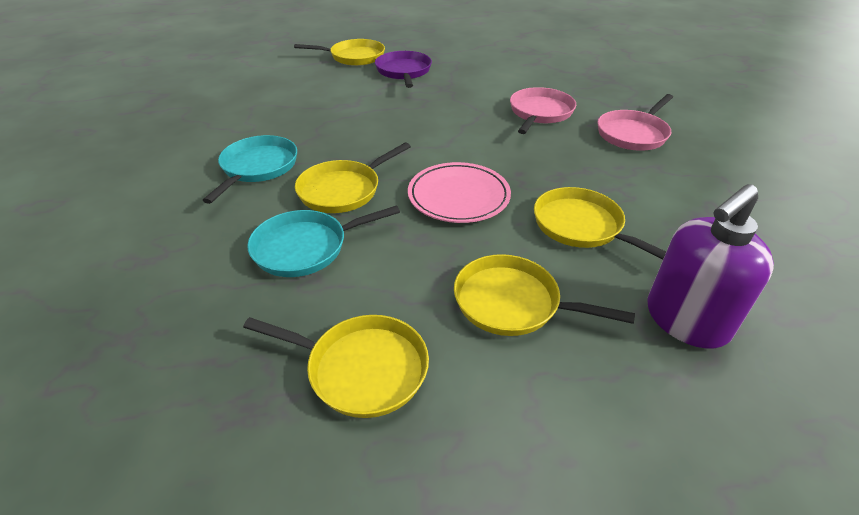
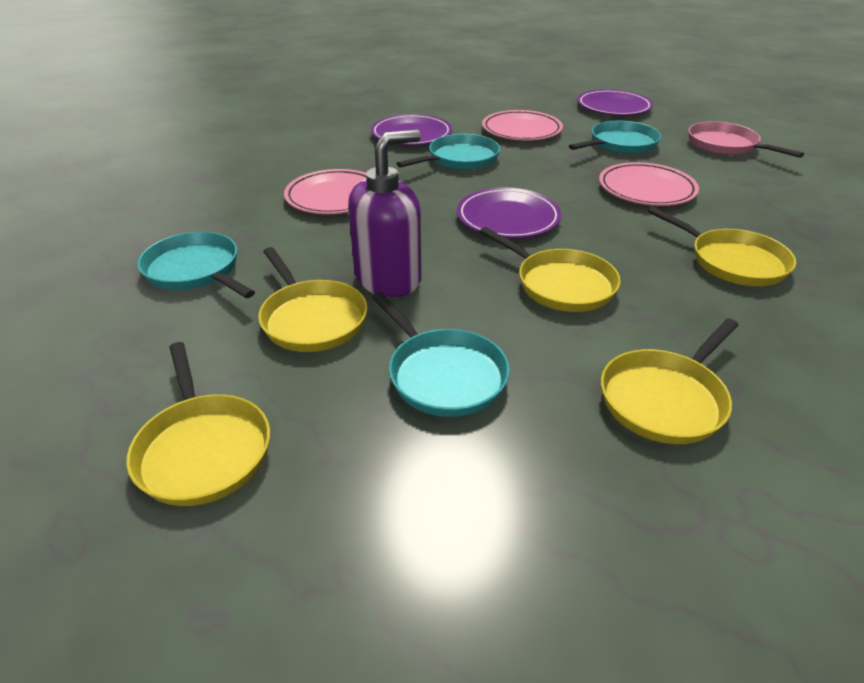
pink pan: [510,87,576,134] [597,94,673,151] = 2 -> [688,121,804,158] = 1
pink plate: [408,162,511,223] = 1 -> [284,169,366,214] [482,110,563,141] [599,162,699,206] = 3
purple pan: [375,51,432,88] = 1 -> none = 0
purple plate: none = 0 -> [371,114,452,145] [457,188,562,238] [577,89,653,115] = 3
turquoise pan: [203,135,297,204] [247,205,400,277] = 2 -> [138,232,255,298] [372,292,510,417] [396,134,500,170] [569,121,661,154] = 4

